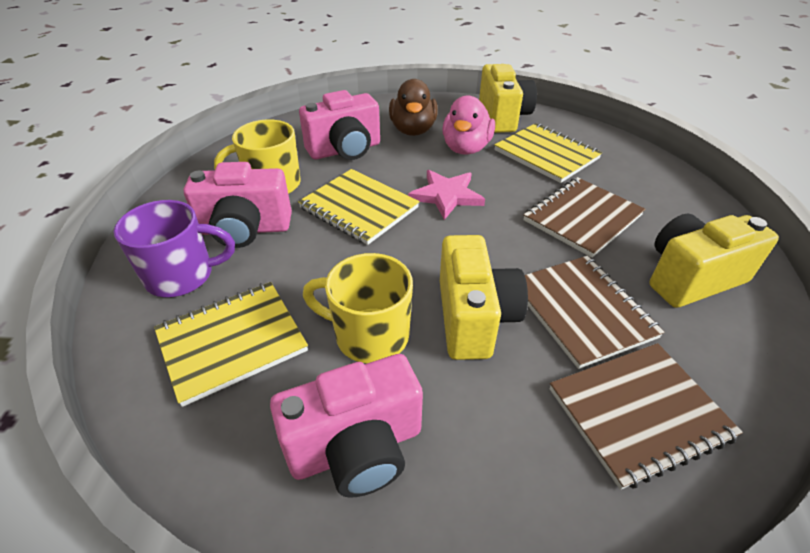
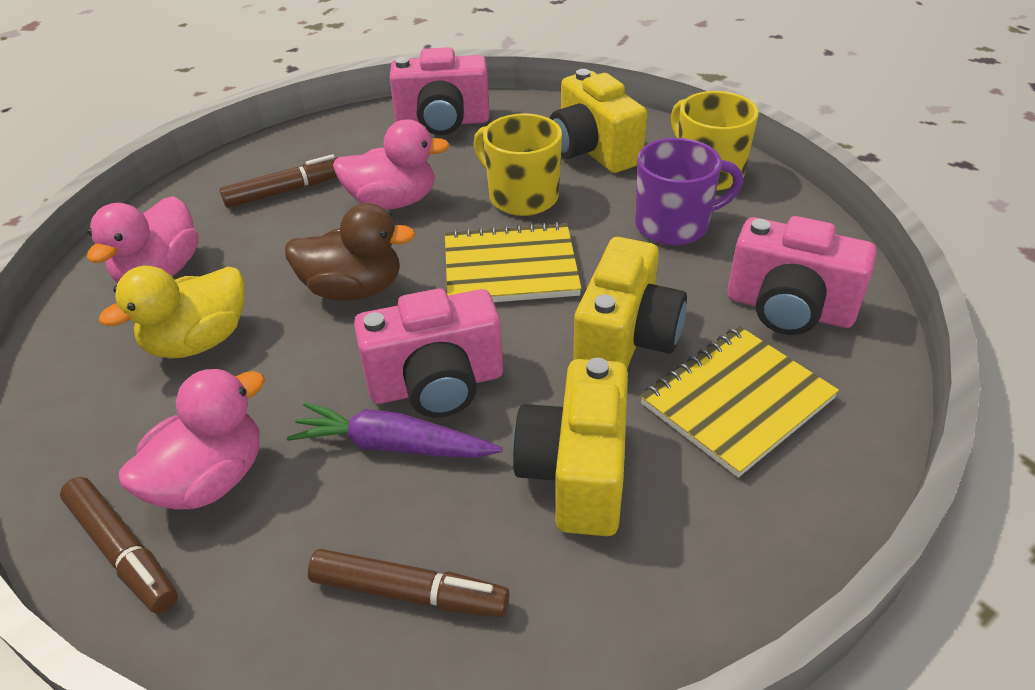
brown marker: none = 0 -> [60,477,178,614] [220,154,338,208] [308,549,510,617] = 3
brown notebook: [523,177,645,258] [525,256,665,369] [549,343,743,490] = 3 -> none = 0
pink duck: [442,95,495,155] = 1 -> [87,196,199,283] [118,368,265,510] [333,119,450,209] = 3
pink star: [408,170,485,220] = 1 -> none = 0
purple carrot: none = 0 -> [287,402,503,458] = 1
yellow duck: none = 0 -> [99,266,245,359] = 1
yellow notebook: [154,282,308,407] [298,169,420,245] [494,123,602,183] = 3 -> [445,222,582,302] [640,326,839,478] = 2

